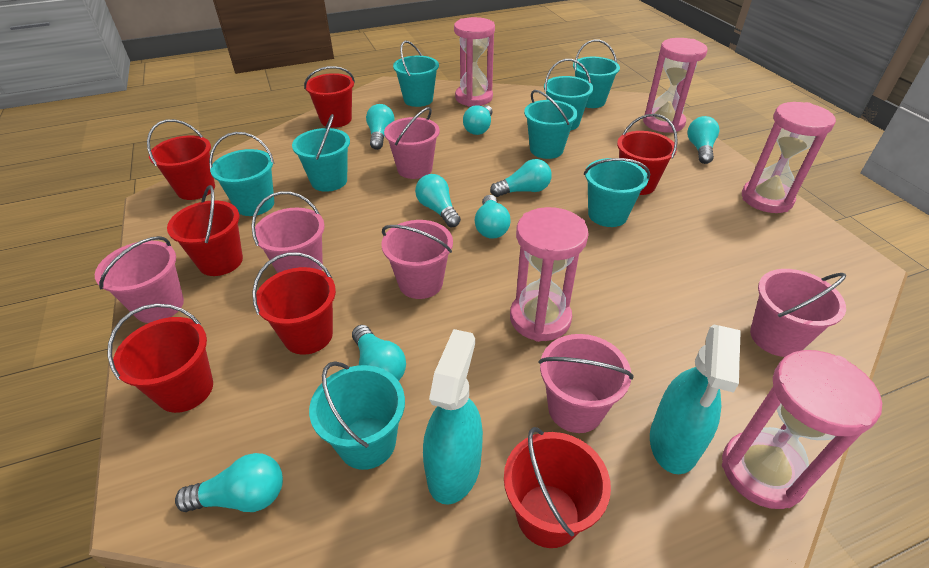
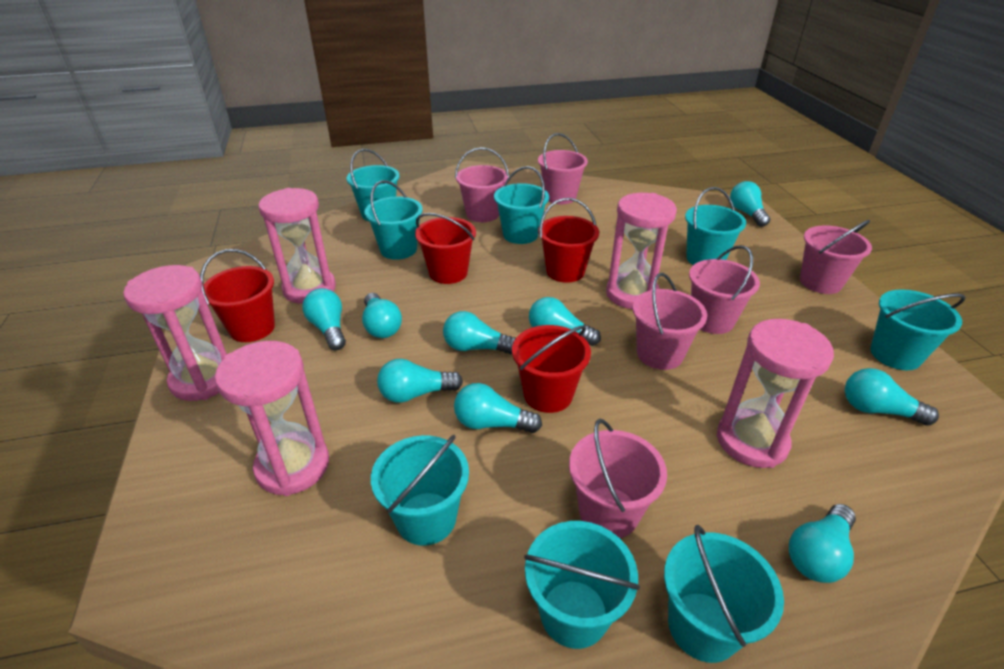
red bucket: [107,304,213,413] [147,119,215,200] [167,185,243,276] [252,252,336,355] [304,66,355,128] [504,427,611,548] [617,114,678,195] = 7 -> [200,249,275,342] [415,213,476,284] [512,325,591,413] [538,198,599,283] = 4
turquoise light bulb: [175,453,283,512] [352,325,406,381] [366,104,394,150] [415,174,461,227] [463,105,493,135] [475,195,511,239] [490,159,552,197] [688,116,719,164] = 8 -> [302,288,346,350] [362,293,402,338] [377,359,463,403] [443,311,516,354] [454,383,542,433] [529,297,601,346] [730,181,770,227] [789,504,856,583] [845,368,939,426] = 9
turquoise spray bottle: [423,329,483,505] [650,325,741,474] = 2 -> none = 0

